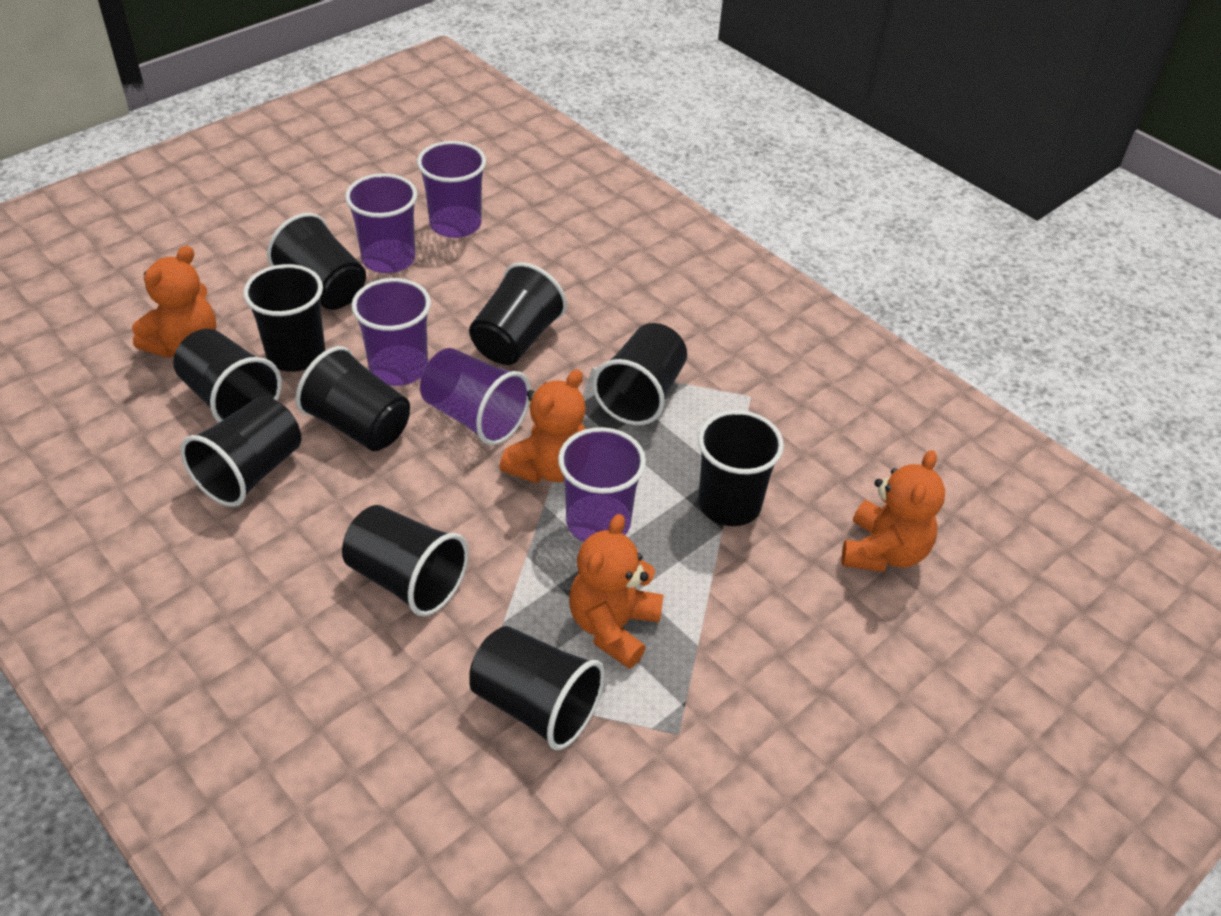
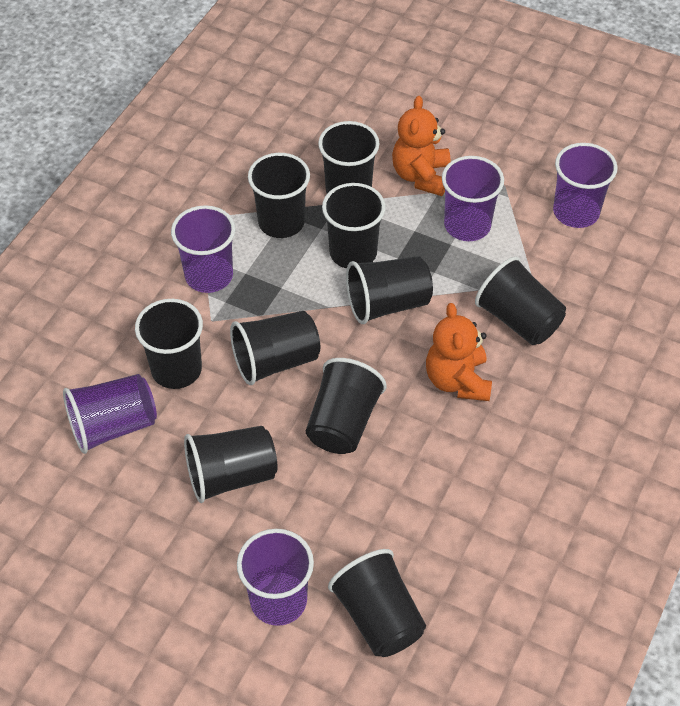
orange teddy bear: [132,246,216,358] [500,369,586,483] [569,514,664,669] [842,450,945,572] = 4 -> [392,96,450,196] [426,303,492,401] = 2

